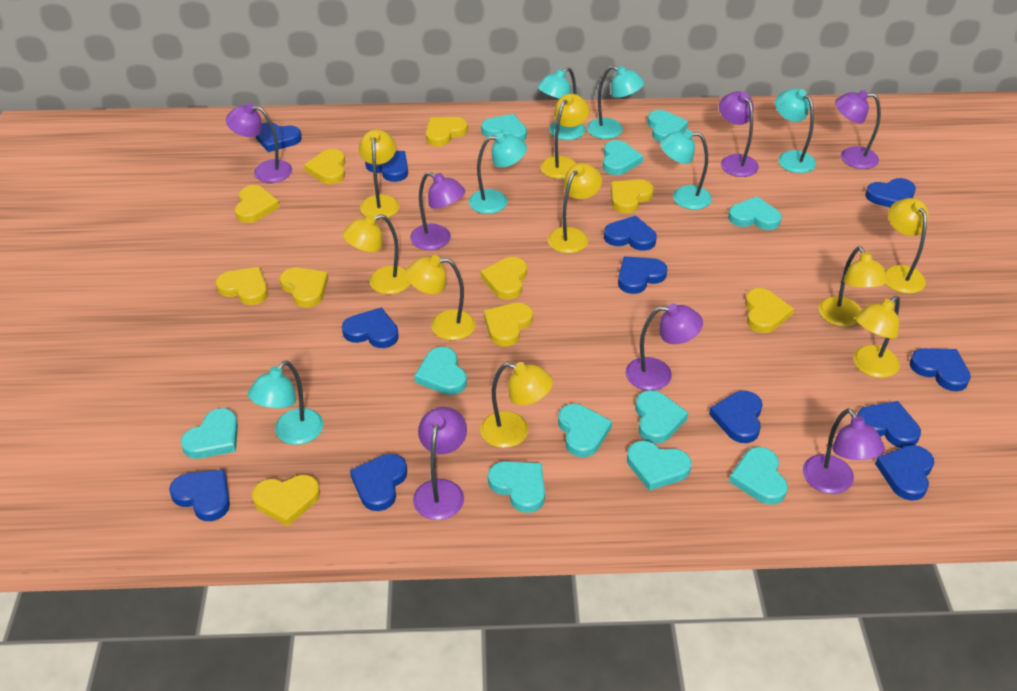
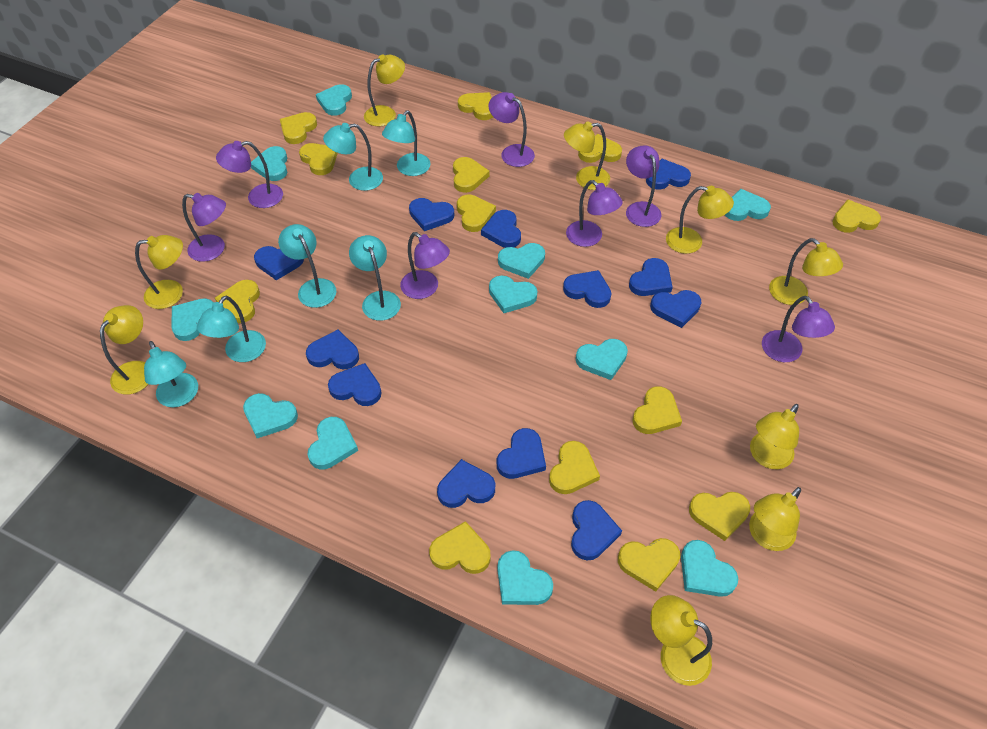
yellow heart: [216,267,268,305] [235,185,280,223] [252,475,320,526] [280,267,328,308] [304,149,345,184] [426,117,468,146] [481,257,527,300] [484,303,533,347] [611,179,654,213] [745,288,794,333] = 10 -> [215,280,260,323] [280,112,317,144] [299,143,338,175] [429,521,491,574] [453,157,490,193] [457,195,496,232] [458,92,493,120] [549,441,600,494] [578,134,622,163] [618,538,680,592] [632,386,682,434] [689,492,750,541] [832,200,881,233] = 13

